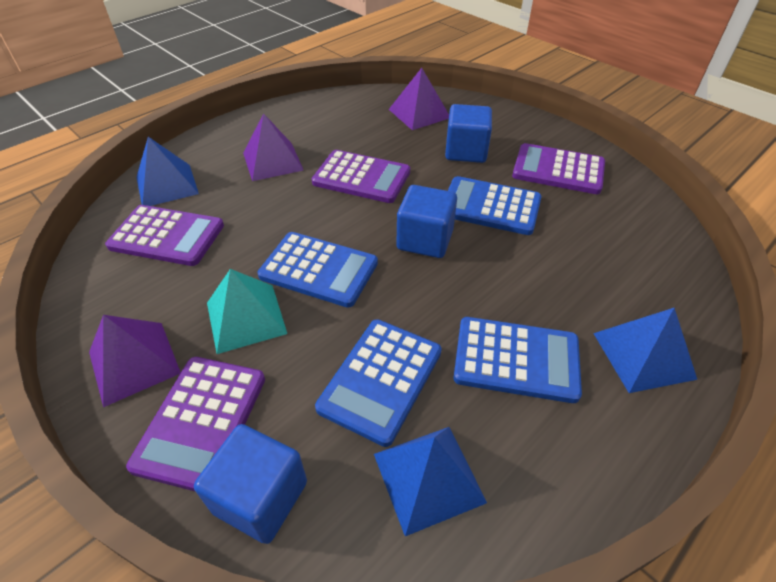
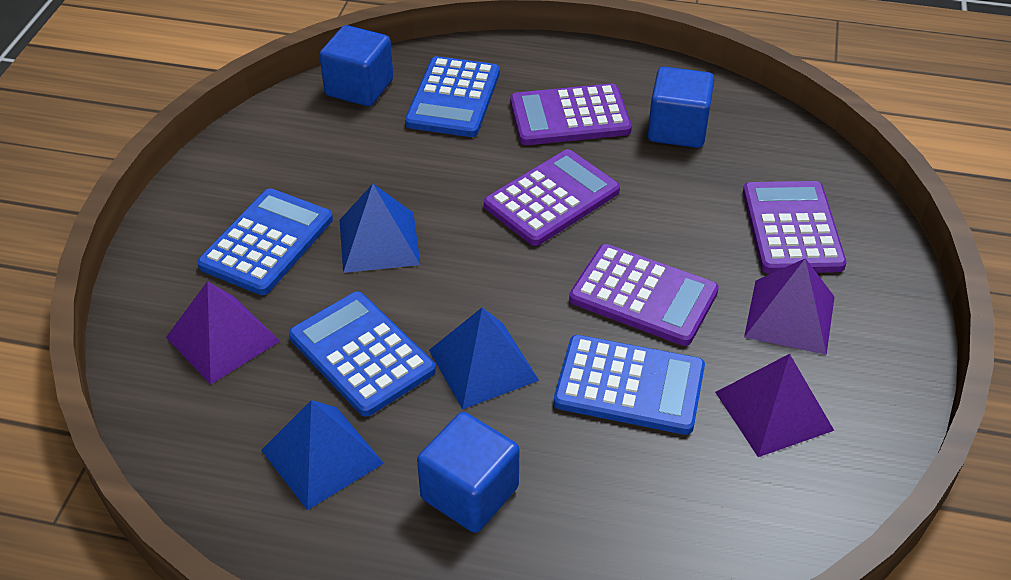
turquoise pyramid: [207,269,287,354] = 1 -> none = 0

